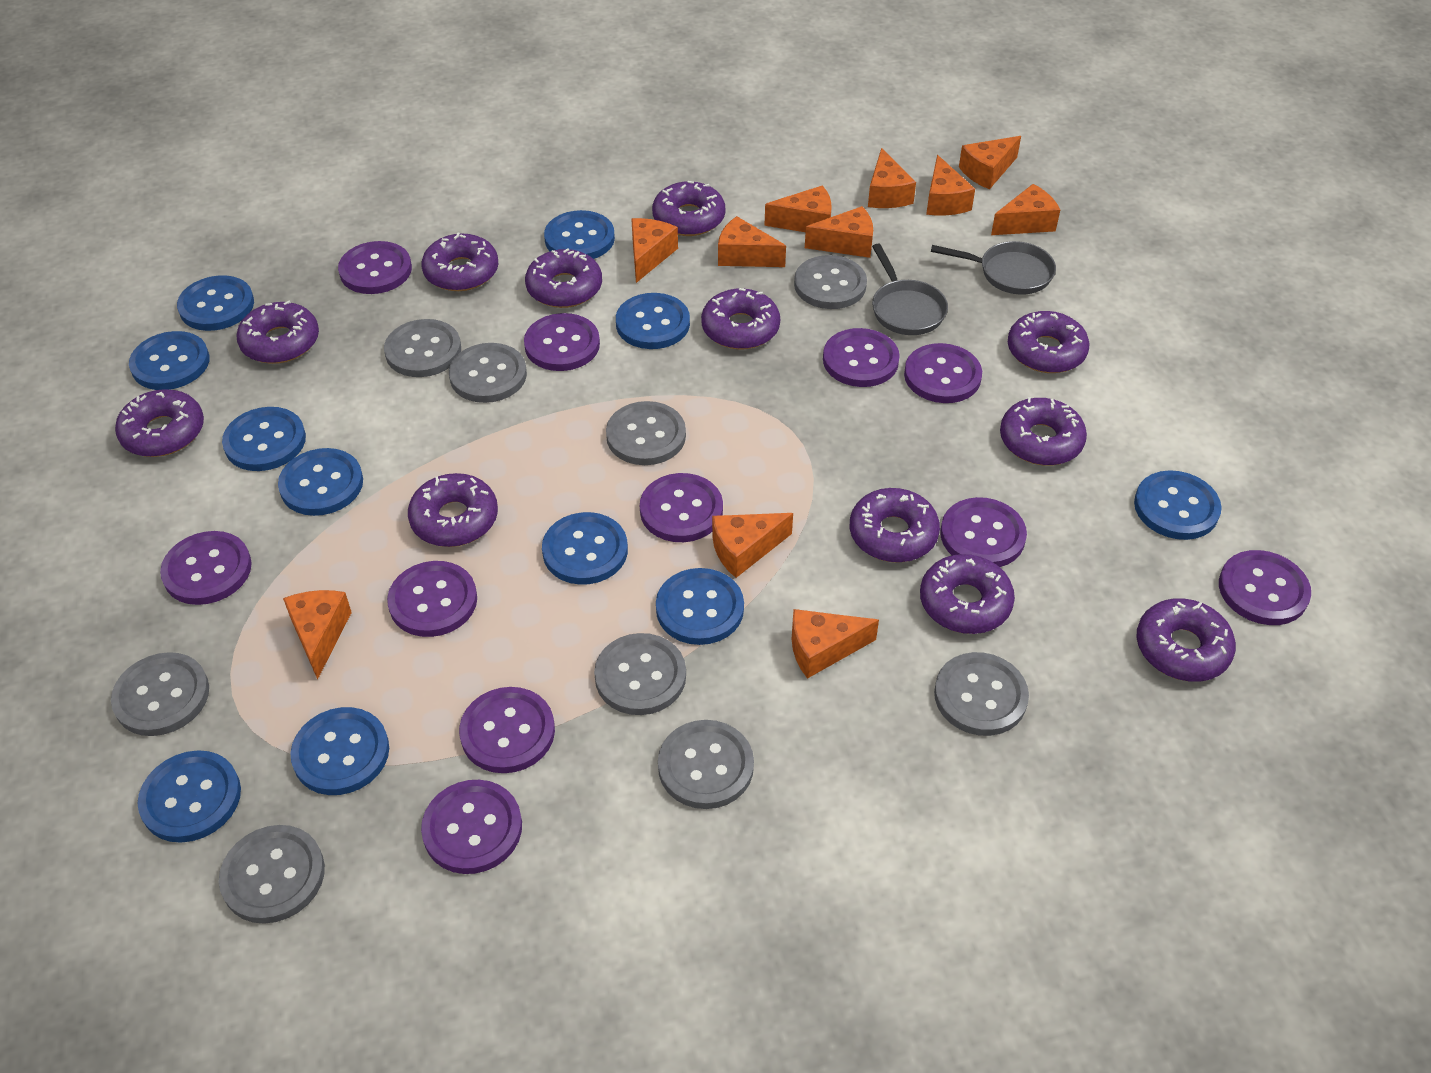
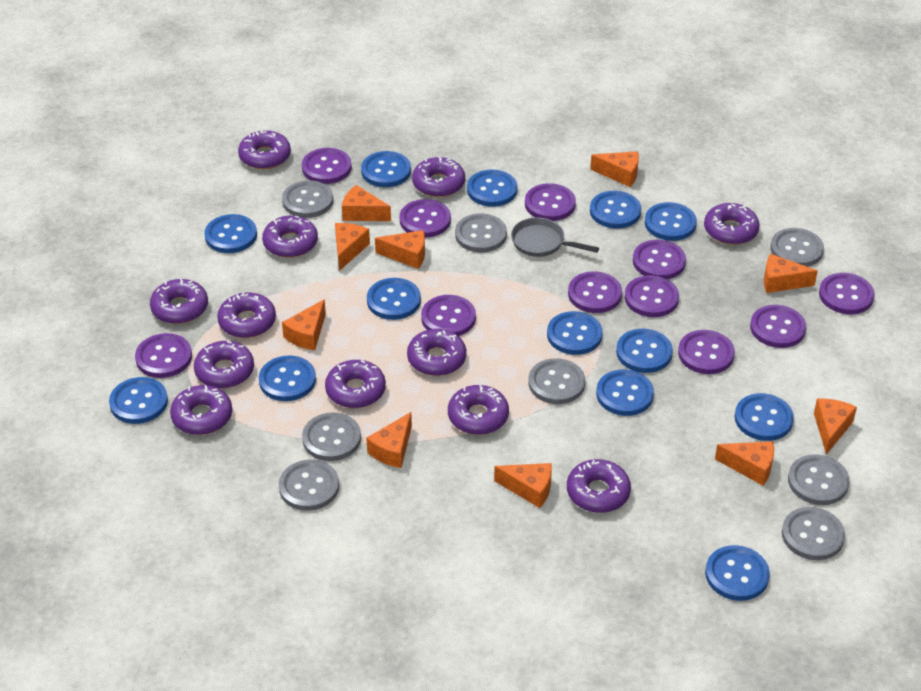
blue button: [129,331,210,390] [137,750,241,843] [177,275,254,331] [222,407,306,471] [278,448,363,516] [290,707,389,795] [542,512,628,585] [544,210,615,259] [616,293,690,349] [656,568,744,645] [1134,470,1222,540] = 11 -> [109,377,168,424] [204,214,257,253] [259,355,316,401] [361,151,411,187] [367,278,421,320] [467,170,517,207] [547,311,603,355] [590,191,641,229] [596,369,654,416] [616,329,673,373] [645,202,697,241] [705,545,770,601] [735,393,794,441] = 13
grey button: [111,652,209,736] [219,825,325,924] [384,319,461,377] [449,343,527,403] [594,633,686,715] [606,401,686,465] [658,720,754,809] [794,255,867,309] [934,652,1029,736] = 9 -> [279,460,339,511] [282,180,333,218] [302,412,361,461] [455,213,507,253] [528,358,585,404] [770,228,824,267] [782,507,845,560] [788,454,850,505] = 8
grey pan: [872,244,948,335] [931,241,1056,295] = 2 -> [511,218,599,257] = 1
orange cheese: [283,590,352,680] [631,218,678,283] [712,513,793,578] [718,216,786,267] [764,185,831,232] [792,609,879,679] [805,206,873,258] [868,148,916,208] [926,155,975,215] [959,136,1021,189] [991,184,1060,235] = 11 -> [282,299,326,350] [335,223,370,271] [342,185,391,221] [366,412,412,468] [375,230,425,269] [494,463,552,508] [590,151,639,187] [715,441,774,486] [764,254,818,293] [814,399,857,455] = 10

